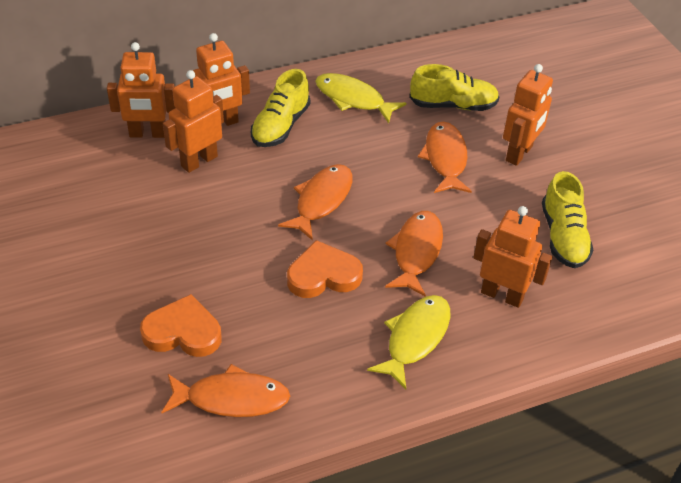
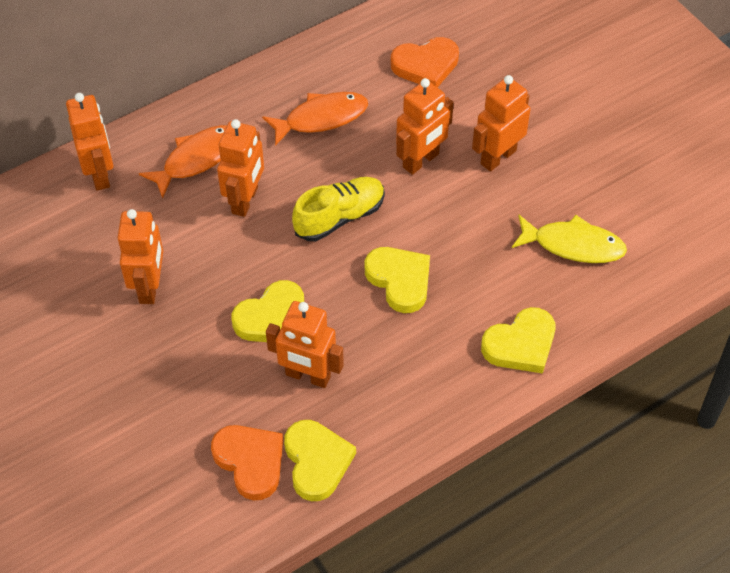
orange fish: [161,364,290,417] [278,164,353,241] [385,211,443,297] [418,122,472,193] = 4 -> [139,125,227,198] [262,92,368,146] = 2
orange robot: [107,42,175,138] [163,70,224,173] [193,33,250,126] [473,206,552,308] [503,64,553,166] = 5 -> [66,93,114,191] [117,209,163,304] [217,119,264,217] [266,301,344,388] [396,78,454,175] [472,75,530,172] = 6
yellow fish: [315,73,406,123] [367,295,450,390] = 2 -> [512,215,627,263] = 1
yellow heart: none = 0 -> [232,280,304,342] [284,420,356,501] [365,247,430,313] [481,307,555,373] = 4
yellow shoe: [251,69,310,147] [409,64,499,111] [542,171,593,268] = 3 -> [292,177,385,241] = 1

